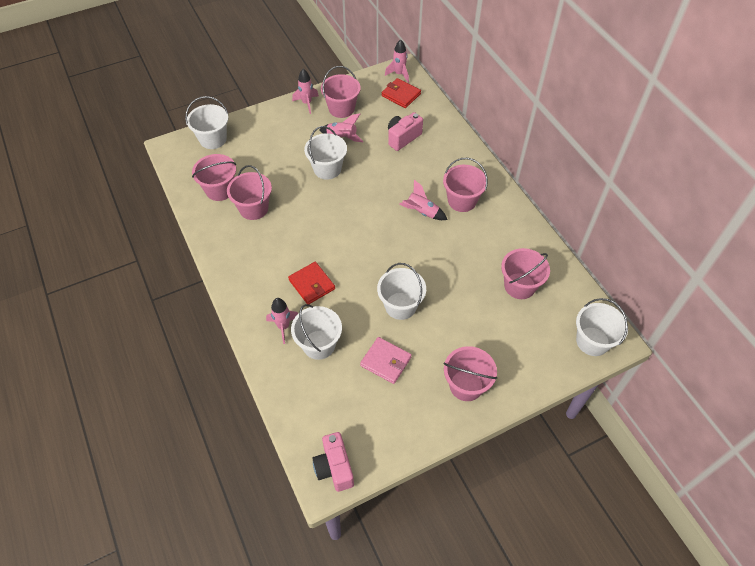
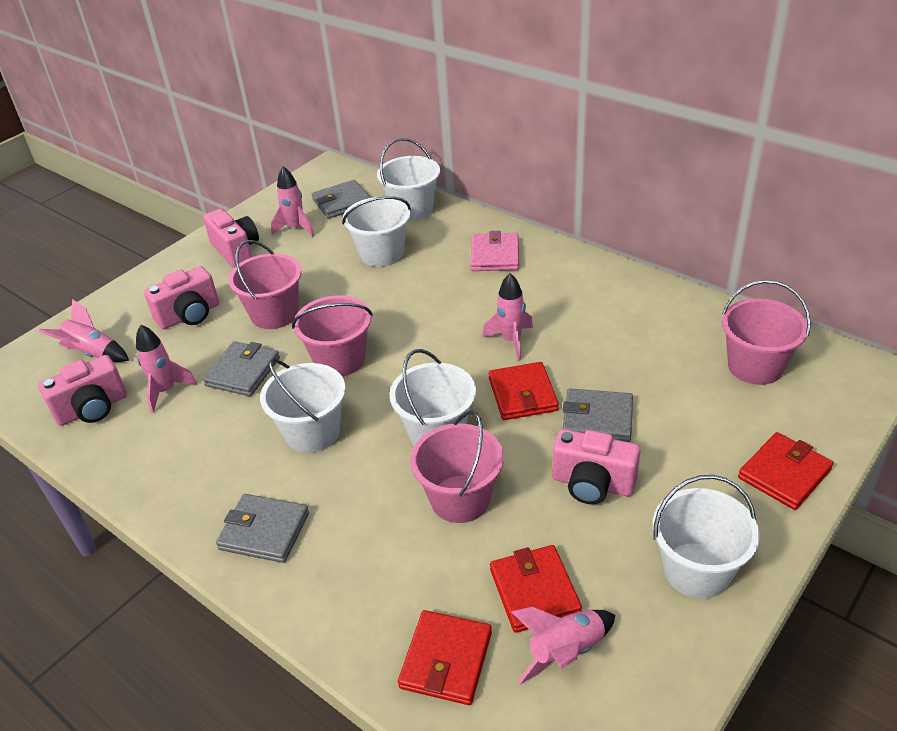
grey wallet: none = 0 -> [203,341,280,396] [216,494,309,563] [312,180,371,219] [562,388,633,442] = 4
pink bucket: [192,154,236,201] [227,165,272,220] [321,66,361,118] [443,158,488,212] [444,346,497,401] [501,248,550,299] = 6 -> [228,240,302,329] [292,295,373,377] [410,411,504,523] [721,280,811,385] = 4
pink camera: [312,432,354,492] [388,112,423,151] = 2 -> [39,355,127,426] [144,266,219,329] [203,209,259,268] [552,429,641,504] = 4
red wallet: [288,262,335,304] [381,78,421,108] = 2 -> [398,610,492,705] [488,362,559,420] [490,545,582,633] [738,432,833,510] = 4

